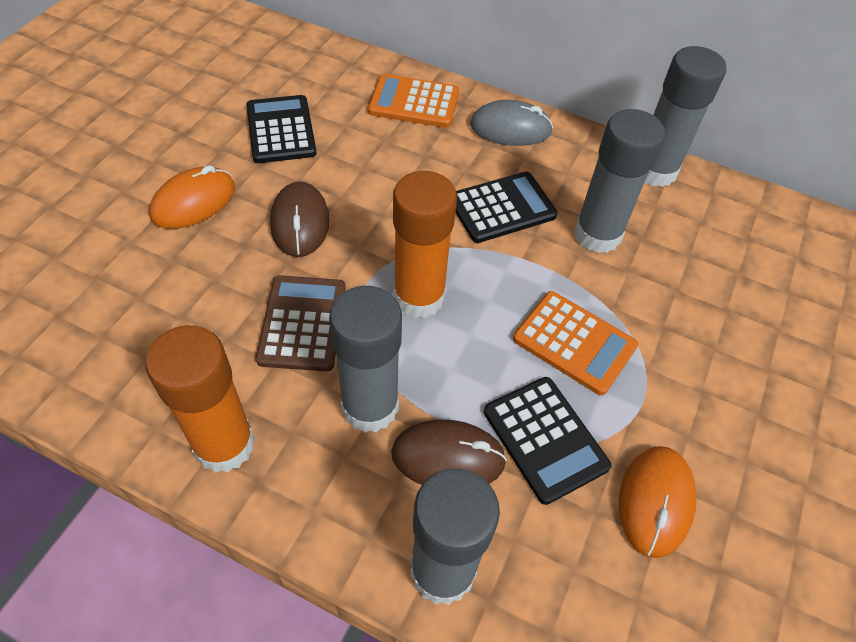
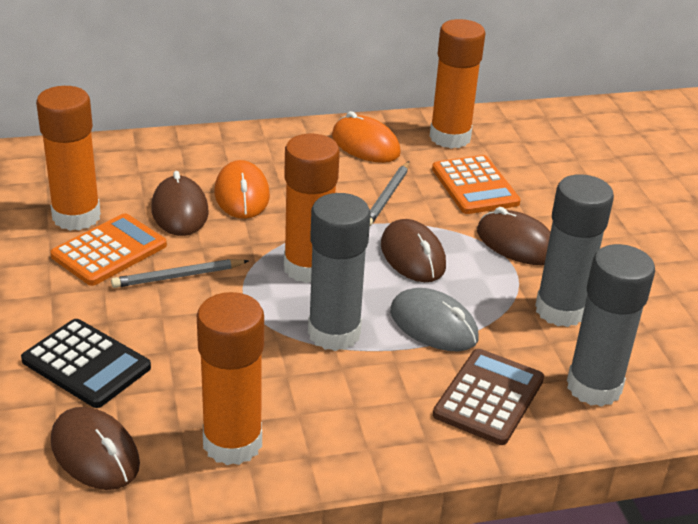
black calculator: [246,95,317,163] [456,172,558,243] [484,377,611,505] = 3 -> [21,319,151,408] = 1
brown mouse: [270,181,330,257] [391,420,507,485] = 2 -> [51,407,140,490] [151,171,209,236] [381,219,446,282] [477,207,551,265] = 4
grey glue stick: [329,286,402,433] [410,468,500,605] [574,109,665,253] [644,46,726,187] = 4 -> [308,193,370,351] [535,174,614,327] [567,244,655,407] = 3
grey pencil: none = 0 -> [111,259,249,288] [370,162,409,226] = 2
orange glue stick: [145,325,255,473] [393,171,457,318] = 2 -> [36,86,101,231] [197,292,264,465] [284,134,340,283] [429,19,485,149] = 4

